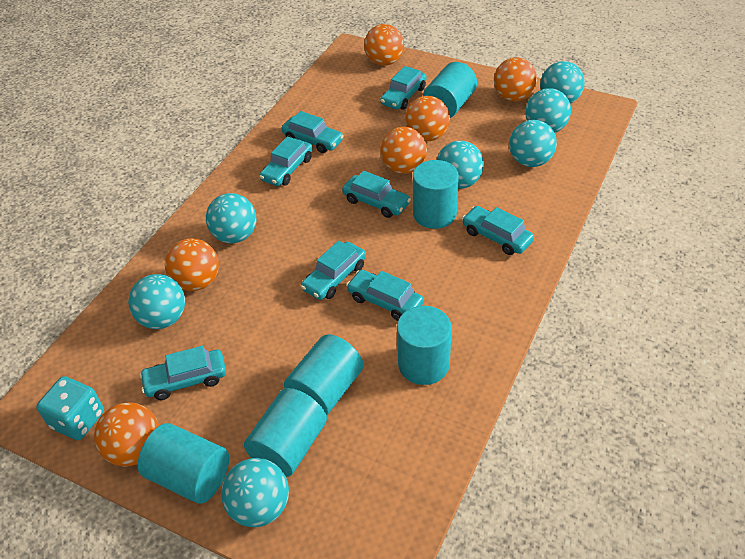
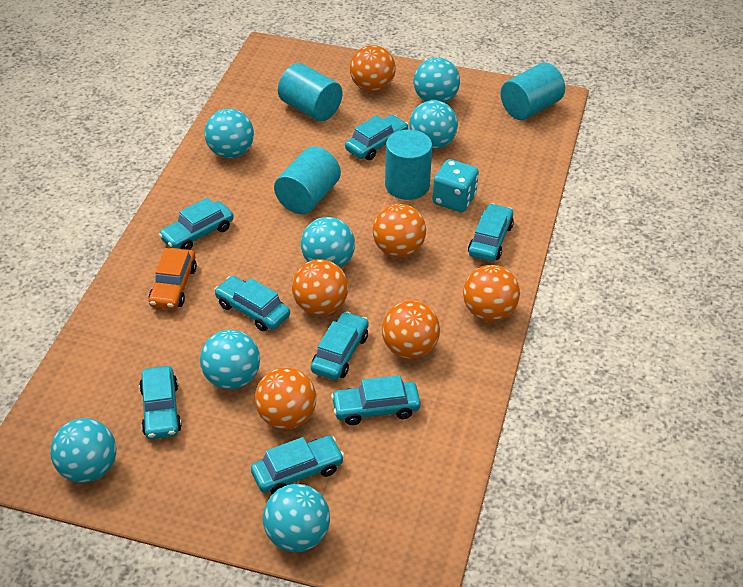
orange car: none = 0 -> [149,248,197,310] = 1
turquoise cylinder: [138,423,229,504] [244,388,327,477] [284,334,363,415] [397,306,452,385] [413,160,459,229] [423,62,477,118] = 6 -> [274,146,341,214] [278,63,342,121] [385,130,432,200] [501,63,565,120] = 4

